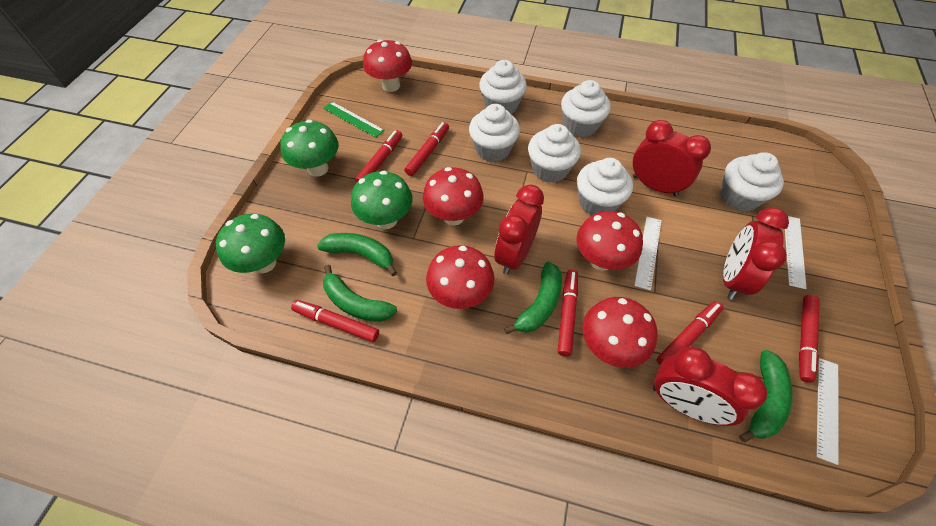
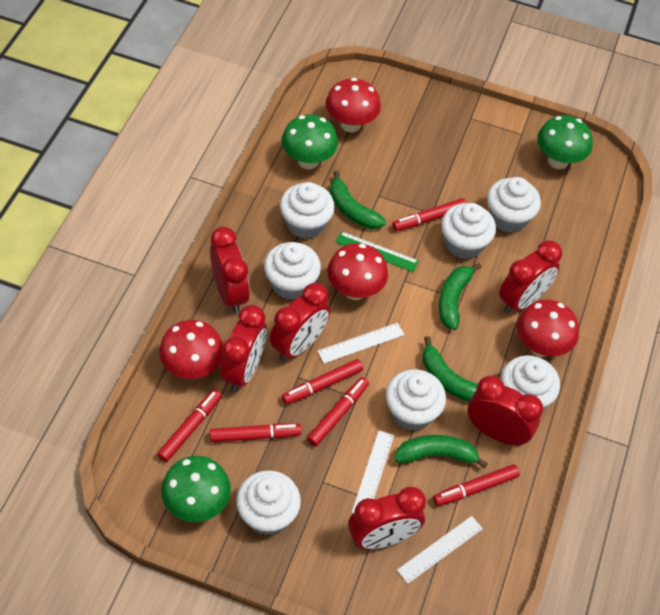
red clock: [494,185,544,275] [633,120,711,197] [653,347,767,426] [723,207,789,300] = 4 -> [210,226,250,313] [220,305,267,392] [270,283,330,361] [348,487,426,549] [467,376,543,446] [499,240,562,314] = 6
red mushroom: [363,39,412,92] [423,167,484,225] [426,245,494,309] [577,211,643,271] [582,297,658,368] = 5 -> [159,320,223,379] [326,78,381,132] [327,243,388,300] [517,300,579,357] = 4
white cupcake: [469,104,520,162] [479,60,527,114] [528,124,581,183] [561,80,611,137] [577,158,633,215] [720,152,784,212] = 6 -> [236,470,301,535] [264,242,321,300] [280,182,335,239] [386,369,446,431] [441,203,496,259] [487,177,541,233] [501,355,560,409] = 7

